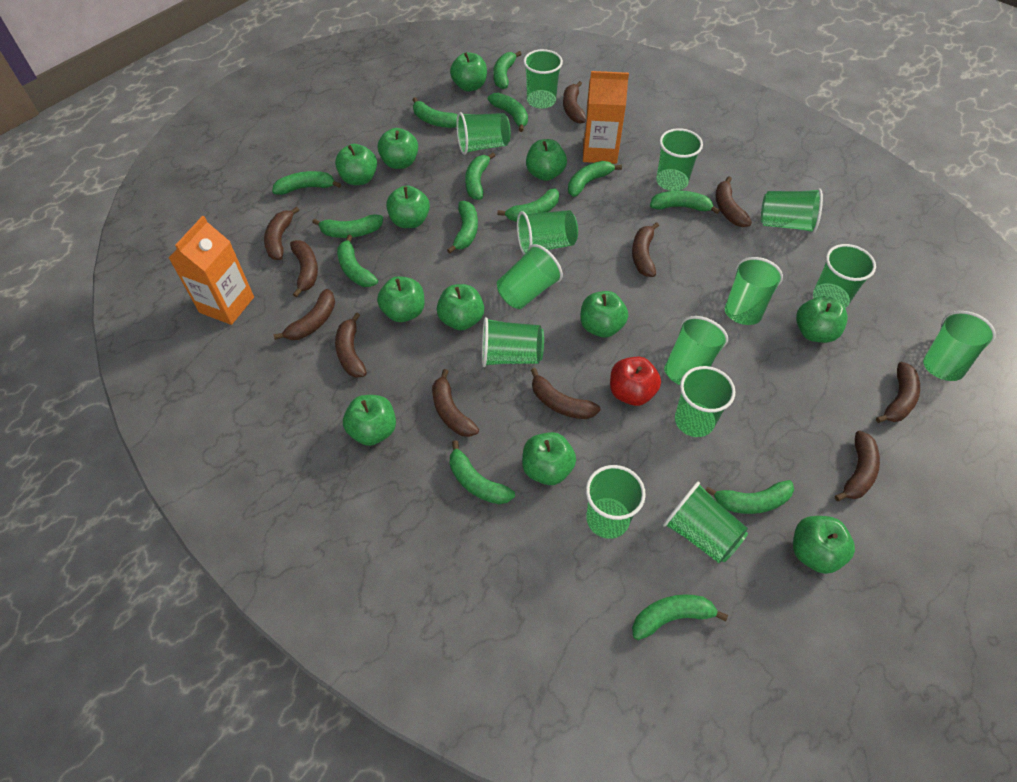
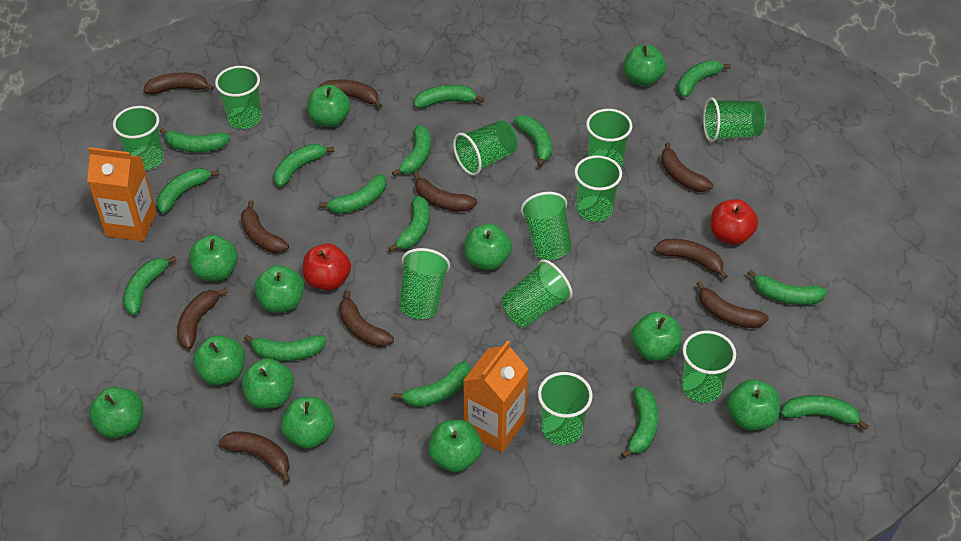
brown banana: [264,207,299,260] [274,289,335,340] [290,240,318,298] [335,312,367,378] [432,369,479,437] [531,368,600,419] [563,81,586,124] [632,222,659,277] [716,176,752,227] [835,431,880,501] [876,362,920,423] = 11 -> [143,72,214,95] [177,288,228,349] [219,431,291,484] [241,201,289,253] [319,80,383,108] [339,290,394,347] [414,172,477,212] [654,239,728,279] [661,142,713,192] [696,281,769,328] = 10
green banana: [272,171,341,195] [312,214,383,238] [337,234,378,287] [412,97,458,128] [447,201,478,254] [450,440,515,504] [465,153,495,200] [488,93,528,132] [493,51,521,89] [497,188,559,222] [568,161,622,197] [632,594,728,640] [650,191,720,214] [705,480,794,514] = 14 -> [123,256,177,315] [156,168,219,213] [160,128,230,152] [244,335,327,361] [274,144,334,187] [319,174,386,214] [388,196,430,252] [392,125,431,176] [393,361,470,407] [414,85,484,109] [513,115,552,167] [621,386,658,459] [677,60,731,98] [748,270,827,305] [781,395,869,430] = 15
green cup: [456,112,511,155] [482,317,544,367] [497,244,563,309] [517,210,578,255] [523,49,563,109] [586,465,646,539] [656,128,703,191] [663,482,748,563] [664,316,728,385] [675,366,735,437] [725,257,783,325] [761,188,823,233] [813,244,876,308] [923,311,996,381] = 14 -> [113,106,164,170] [215,66,261,129] [399,248,450,319] [453,120,518,176] [502,259,573,328] [521,192,572,260] [538,372,593,445] [574,155,622,222] [586,109,632,167] [682,331,736,403] [703,97,766,142] = 11
red apple: [610,357,661,406] = 1 -> [303,244,351,291] [711,199,758,245] = 2

